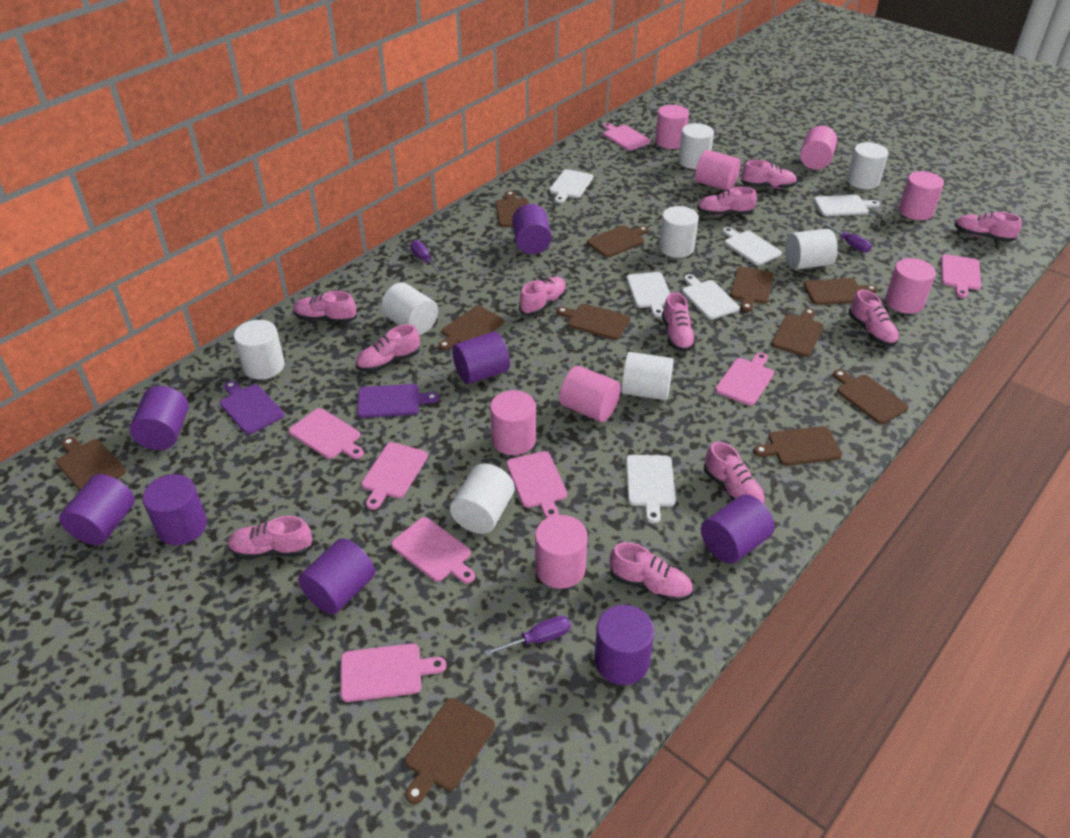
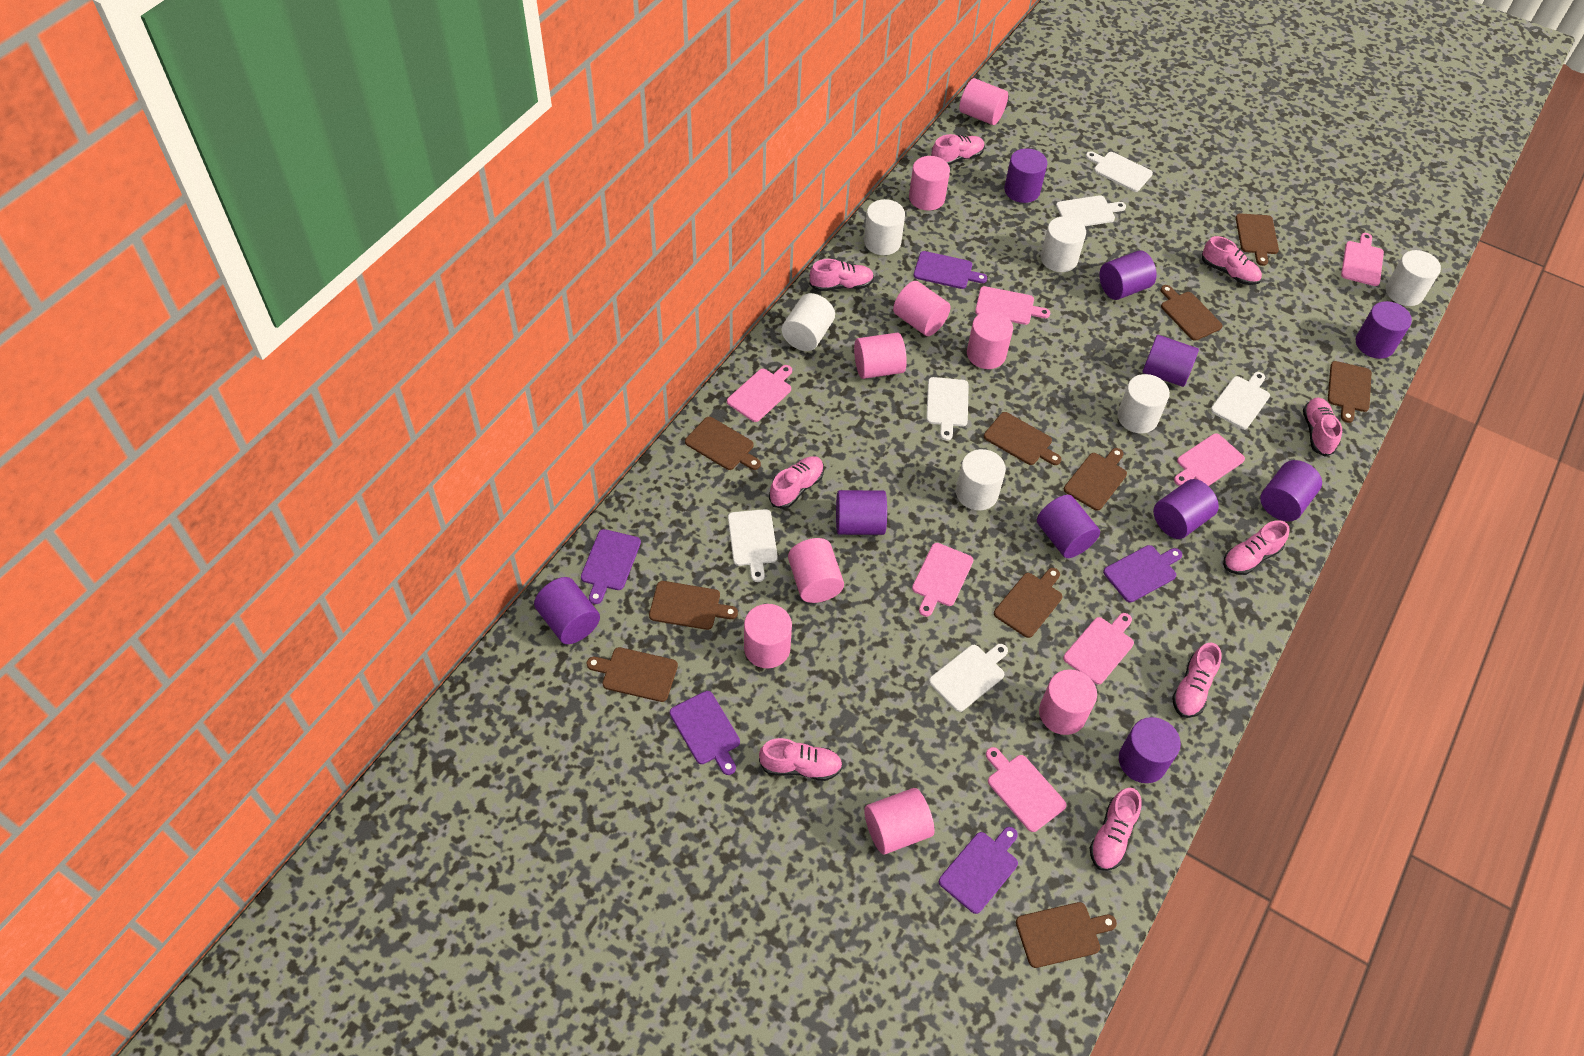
brown cutting board: [56,437,126,491] [405,698,495,804] [438,306,504,351] [495,191,529,227] [556,304,630,340] [587,225,649,258] [730,267,774,312] [754,426,842,466] [771,308,824,357] [804,278,878,305] [833,369,909,424] = 11 -> [587,647,678,702] [649,581,738,630] [685,417,761,470] [984,412,1061,465] [994,568,1062,638] [1016,902,1117,968] [1064,448,1127,511] [1161,285,1223,341] [1236,213,1279,266] [1328,361,1372,423] = 10
pink cutting board: [289,408,364,459] [341,643,446,702] [361,442,428,510] [391,517,475,584] [506,451,567,518] [603,123,651,151] [715,353,774,406] [941,254,981,298] = 8 -> [727,365,792,422] [912,543,973,617] [975,286,1050,325] [986,747,1066,832] [1063,613,1134,685] [1174,433,1245,486] [1341,233,1384,286] = 7
pink cylinder: [490,390,536,455] [535,515,588,589] [559,366,621,422] [655,105,689,149] [695,150,741,191] [800,126,837,170] [885,258,936,314] [899,171,944,220] = 8 -> [744,604,792,668] [788,538,844,603] [854,333,907,379] [864,788,935,855] [893,281,950,336] [909,156,950,211] [959,78,1008,125] [967,311,1013,369] [1039,670,1097,735] = 9
pink shoe: [228,516,314,559] [293,291,357,323] [356,324,420,372] [519,277,567,316] [609,542,693,602] [662,292,696,352] [697,187,757,216] [704,442,765,504] [741,160,797,189] [849,290,899,346] [955,212,1022,242] = 11 -> [759,738,843,781] [769,456,824,509] [809,259,874,292] [931,134,985,165] [1090,788,1141,871] [1172,642,1222,718] [1202,236,1262,285] [1223,520,1290,575] [1303,397,1342,457] = 9
purple cutting board: [220,381,284,434] [357,384,439,418] = 2 -> [581,529,641,604] [670,691,740,775] [913,251,987,289] [939,827,1018,914] [1103,545,1182,602] = 5
purple cylinder: [59,474,135,545] [129,386,189,450] [142,474,207,545] [298,538,375,615] [452,331,510,384] [512,204,551,254] [594,605,654,685] [701,495,774,564] = 8 -> [534,577,600,644] [836,490,887,535] [1004,148,1047,203] [1037,495,1100,558] [1099,250,1157,300] [1119,717,1181,783] [1142,335,1199,387] [1153,479,1219,539] [1260,460,1322,522] [1356,301,1412,359] = 10
purple screwdriver: [410,240,442,274] [484,616,570,656] [822,223,872,252] = 3 -> none = 0
white cylinder: [234,320,285,379] [381,283,438,335] [450,464,515,534] [621,352,674,400] [659,206,699,258] [678,123,714,169] [785,229,838,270] [847,142,888,189] = 8 -> [782,293,835,351] [864,199,905,255] [956,449,1006,511] [1041,216,1086,272] [1117,374,1170,433] [1386,250,1441,306] = 6

